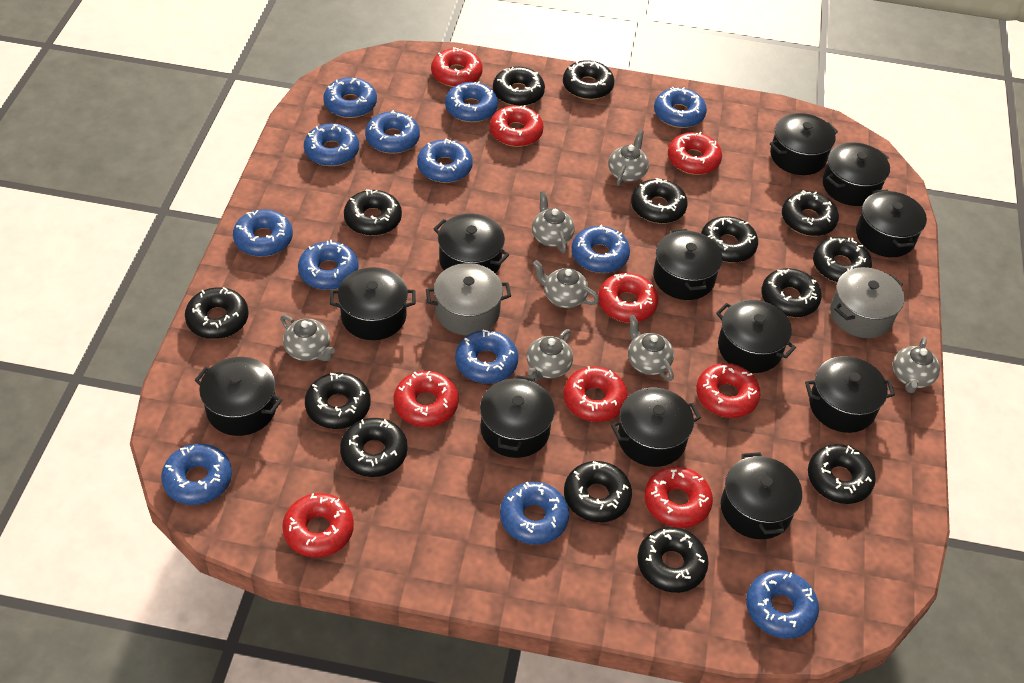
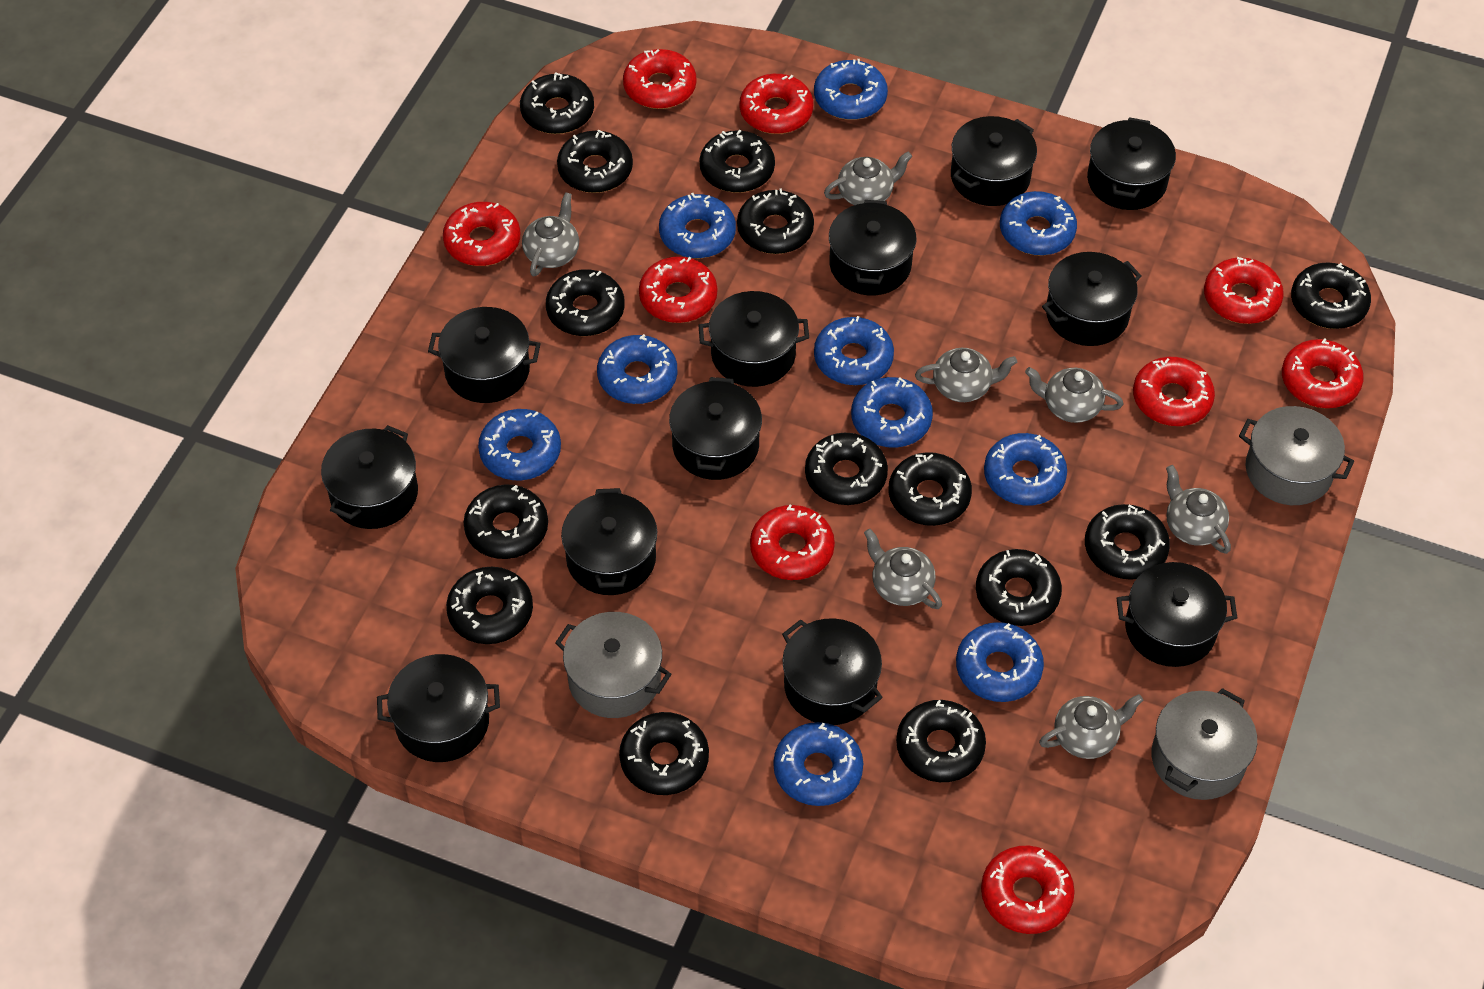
blue donut: [161,444,232,505] [233,209,293,257] [298,240,359,290] [304,123,359,166] [323,77,377,118] [365,110,420,154] [417,138,473,183] [445,82,498,122] [455,330,519,384] [500,482,569,545] [572,225,630,273] [654,87,707,128] [746,570,819,639] = 13 -> [478,409,561,480] [597,334,677,404] [659,193,736,258] [773,722,863,806] [814,59,888,120] [814,316,894,385] [851,377,933,448] [956,622,1044,702] [984,433,1067,505] [1000,191,1077,256] = 10
grey pot: [426,263,511,335] [830,267,904,338] = 2 -> [555,612,671,718] [1152,688,1257,800] [1239,406,1354,505] = 3

